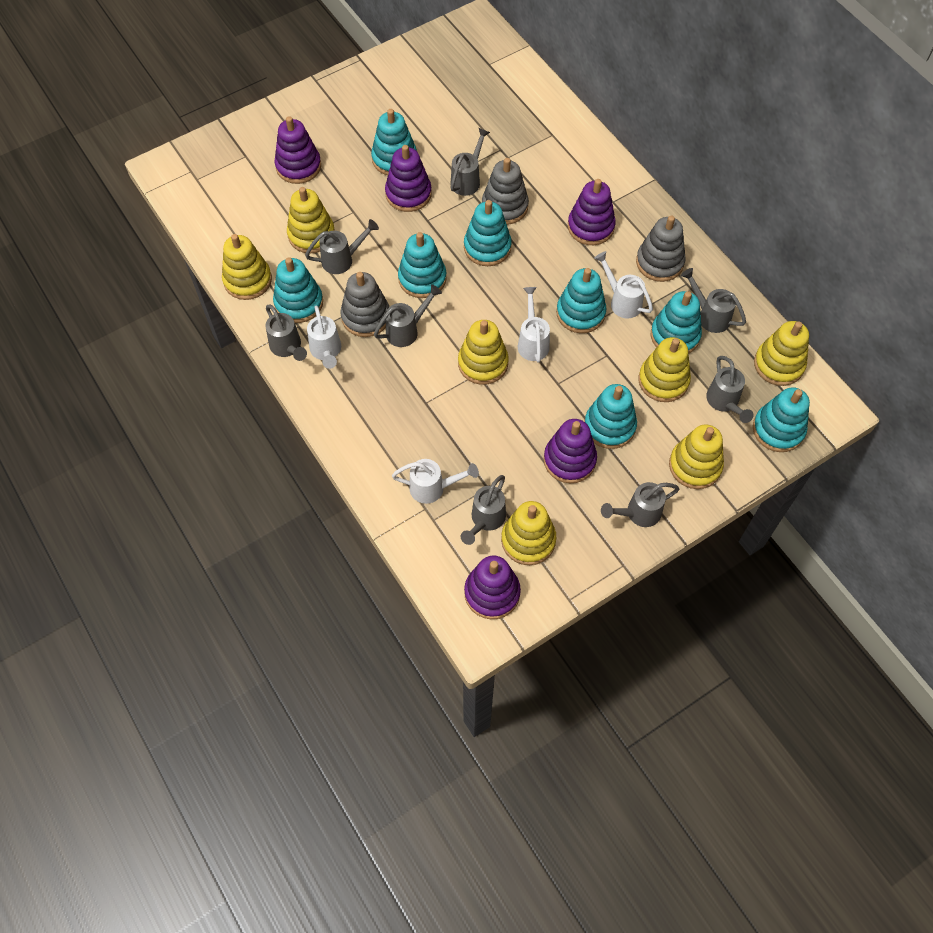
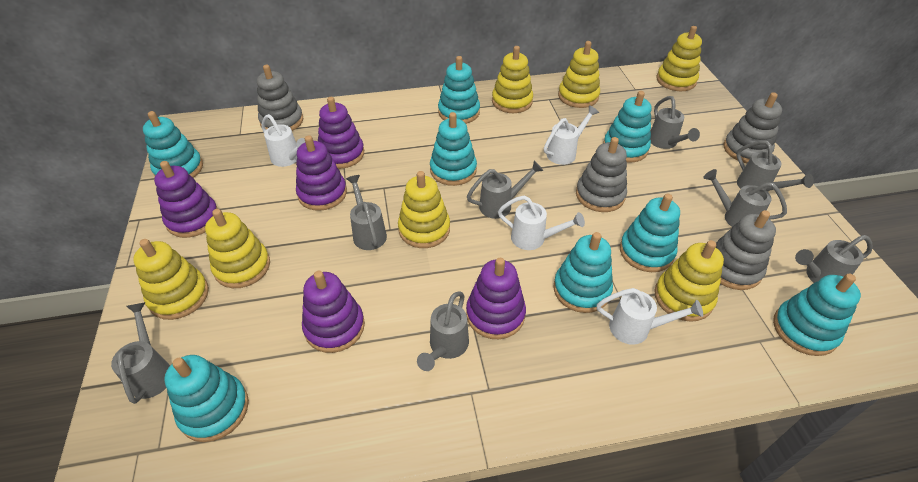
grey stacking toy: [340,272,389,337] [482,158,529,225] [636,215,686,282] = 3 -> [257,65,303,131] [576,137,627,212] [716,210,776,290] [724,92,782,163] = 4

